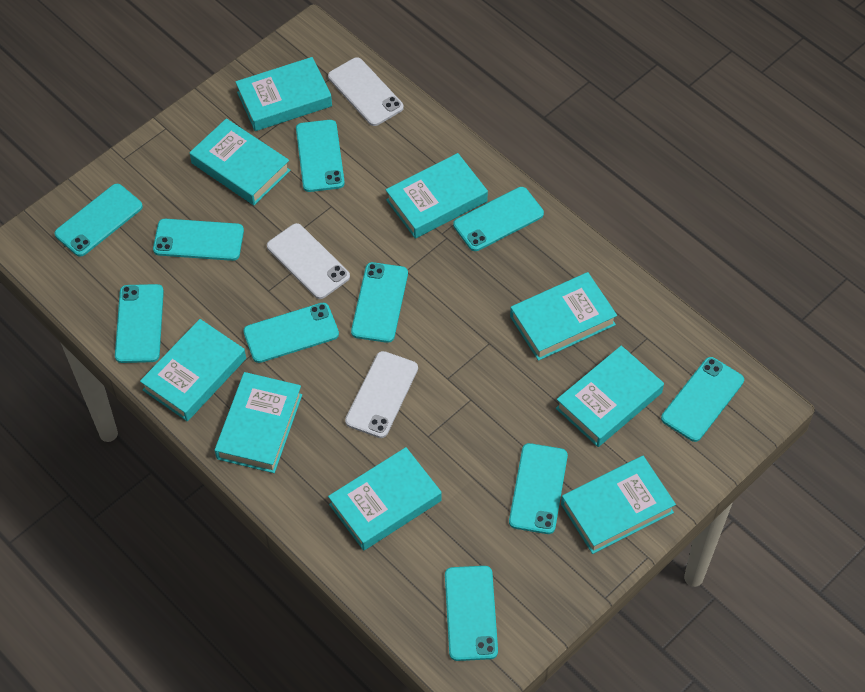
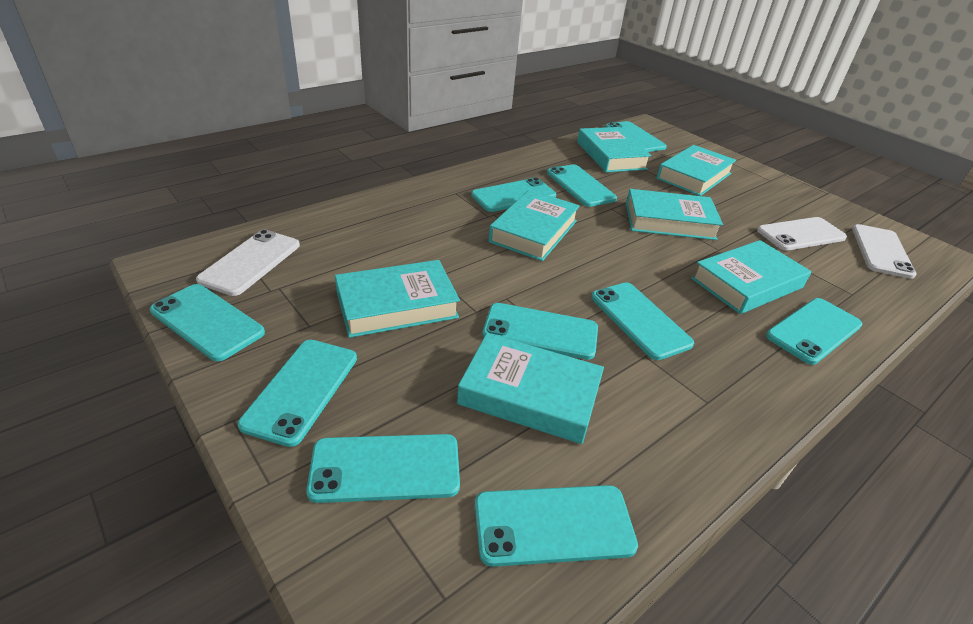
turquoise book: [140,319,246,421] [190,118,290,205] [215,372,302,473] [236,57,332,131] [328,447,442,550] [386,153,488,239] [510,272,617,361] [556,346,664,447] [561,456,676,554] = 9 -> [335,260,460,338] [457,333,604,444] [488,190,580,261] [577,127,651,172] [626,189,723,240] [656,145,736,196] [691,240,811,314] = 7

